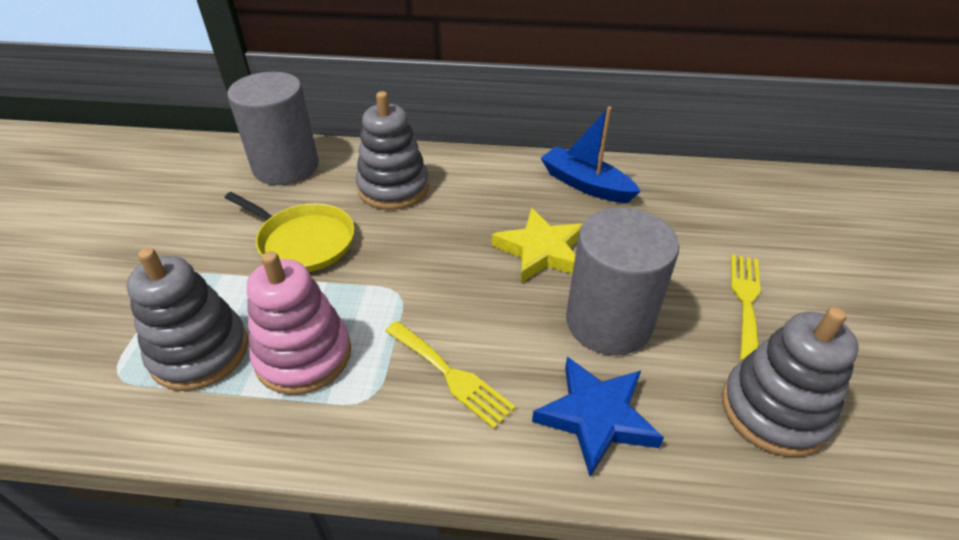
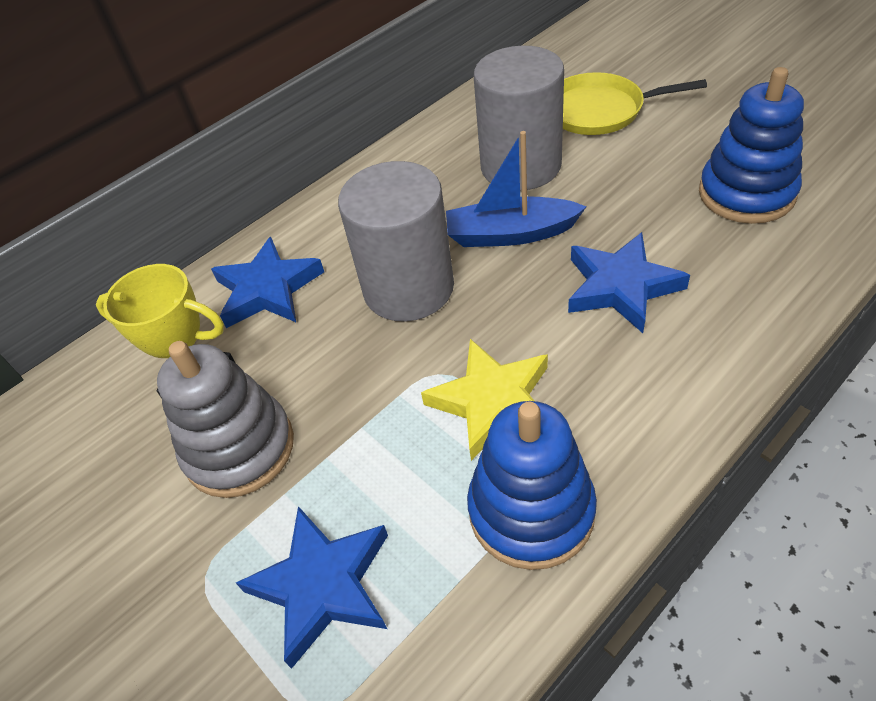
blue stacking toy: none = 0 -> [467,401,597,570] [699,67,804,224] = 2
blue star: [532,357,664,477] = 1 -> [211,237,324,328] [236,506,388,669] [568,232,690,333] = 3
grey stacking toy: [126,248,248,391] [356,91,429,210] [722,307,858,457] = 3 -> [157,341,294,498] = 1
pink stacking toy: [247,251,351,395] = 1 -> none = 0
yellow fork: [385,321,515,429] [731,254,761,361] = 2 -> none = 0
yellow trophy: none = 0 -> [96,264,235,398] = 1

